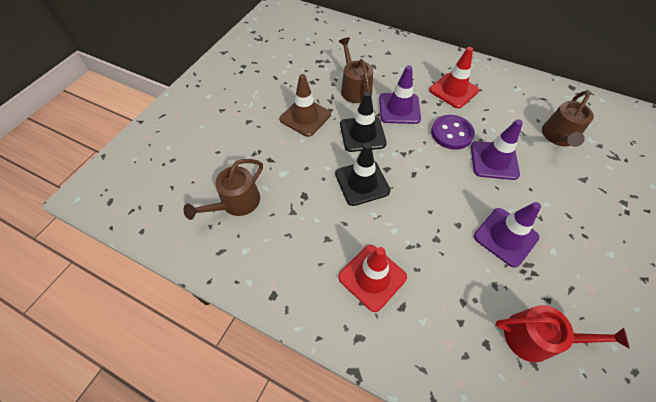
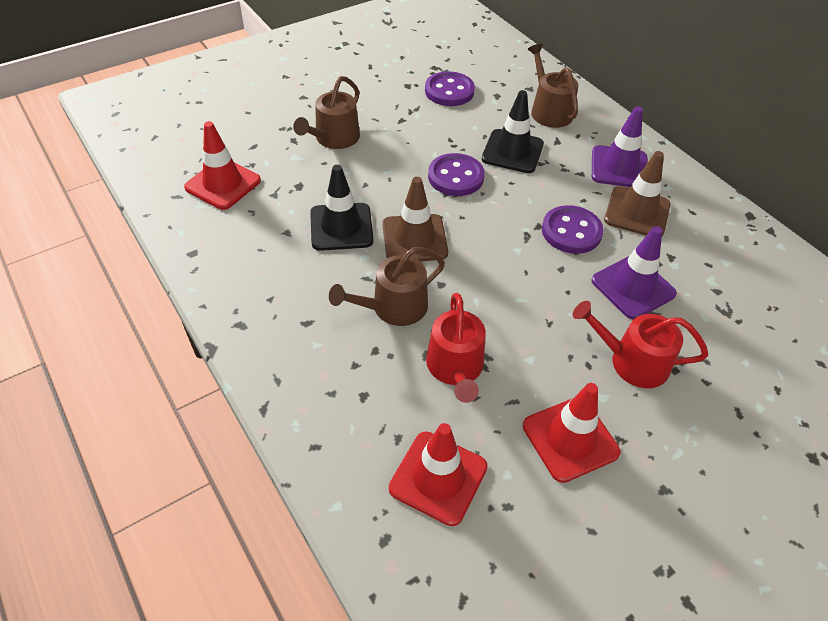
brown traffic cone: [279,74,331,137] = 1 -> [382,177,448,261] [604,151,671,236] = 2
purple button: [431,115,475,150] = 1 -> [425,71,475,106] [428,153,485,196] [542,205,604,254] = 3
purple traffic cone: [379,65,421,124] [471,119,523,180] [474,202,541,268] = 3 -> [592,106,648,187] [592,226,677,319] = 2
red traffic cone: [338,245,407,312] [429,47,479,108] = 2 -> [184,121,261,210] [389,423,488,526] [523,383,621,483] = 3
red watering can: [495,305,630,362] = 1 -> [426,293,486,403] [573,301,708,388] = 2

